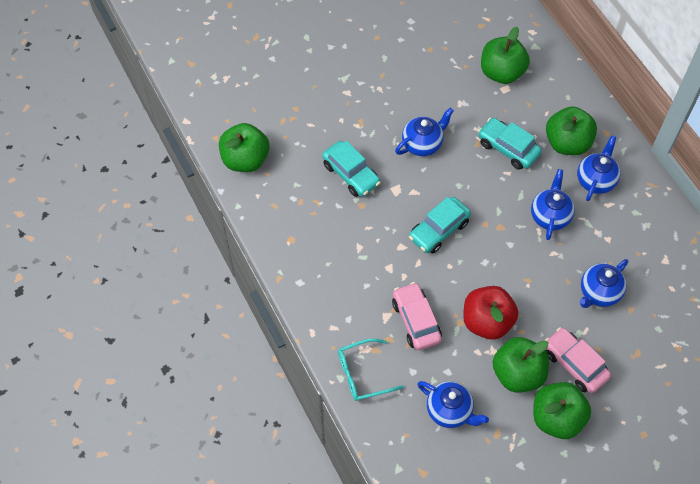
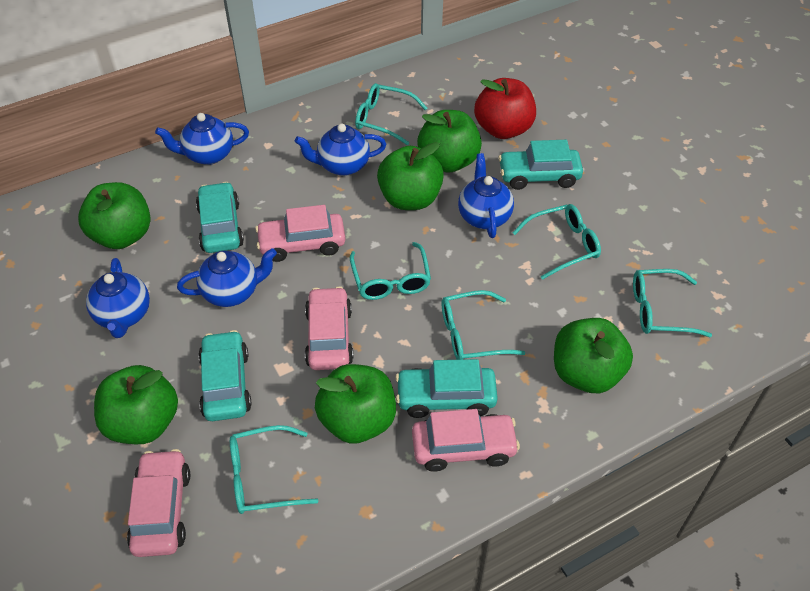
green apple: [219,123,269,172] [481,27,530,84] [493,337,549,392] [533,382,591,439] [546,106,597,155] = 5 -> [78,182,150,249] [94,365,178,444] [315,364,396,444] [377,142,444,210] [417,110,482,173] [554,318,633,393] = 6
pink car: [392,282,442,350] [545,327,611,393] = 2 -> [127,449,190,557] [255,205,345,262] [305,286,353,370] [412,409,520,472] = 4
turquoise car: [322,141,381,197] [409,197,471,254] [478,118,542,170] = 3 -> [196,182,244,253] [198,330,251,421] [395,359,498,418] [498,140,583,190] = 4
turquoise glasses: [338,338,404,401] = 1 -> [230,425,318,514] [350,242,431,300] [355,83,427,145] [442,290,525,360] [513,204,601,280] [633,269,712,337] = 6

